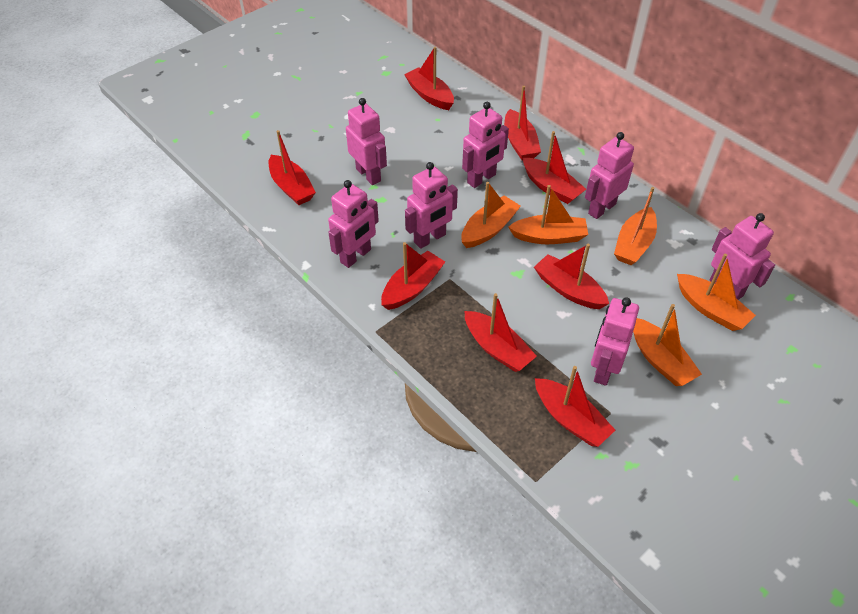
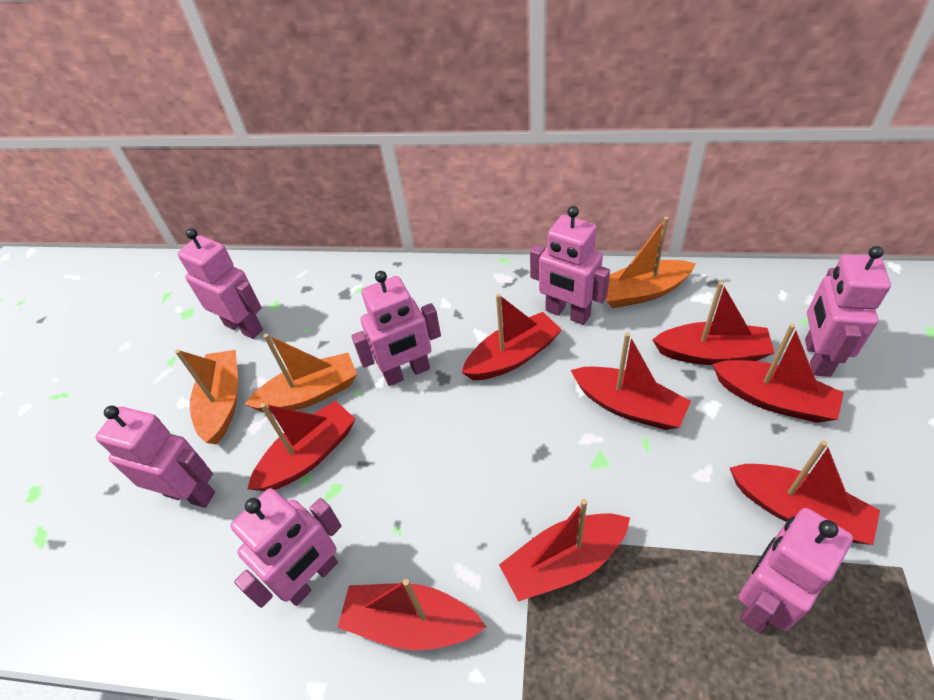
orange boat: [461,182,521,248] [508,185,588,244] [614,187,657,265] [633,304,702,386] [677,254,756,331] = 5 -> [175,349,238,444] [244,334,357,414] [606,217,696,308] = 3

